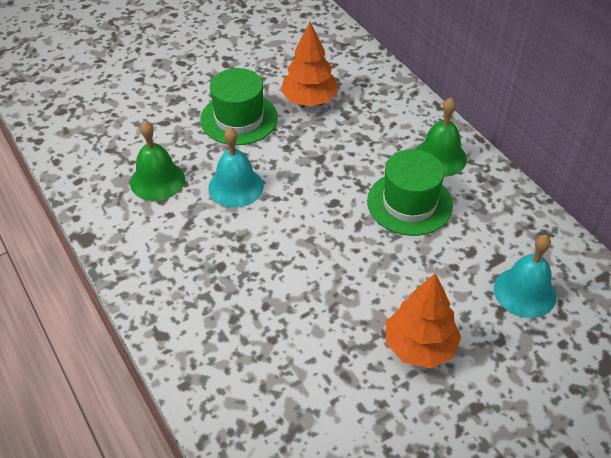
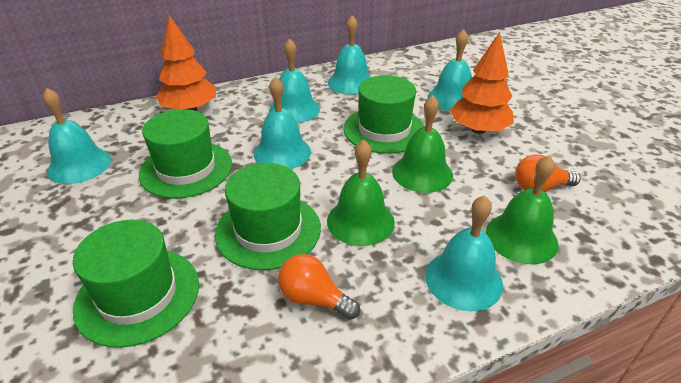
green bell: [130,121,185,201] [416,98,467,177] = 2 -> [327,139,395,246] [392,95,453,193] [486,155,558,264] = 3
green hat: [200,68,278,145] [367,149,453,236] = 2 -> [73,220,199,348] [139,109,232,199] [215,163,321,270] [344,75,425,154] = 4
orange light bulb: none = 0 -> [278,254,360,320] [515,154,581,192] = 2
turquoise bell: [208,127,264,207] [494,235,556,318] = 2 -> [43,88,111,184] [254,77,311,169] [269,38,320,123] [328,15,371,95] [425,195,503,311] [427,29,472,112] = 6

